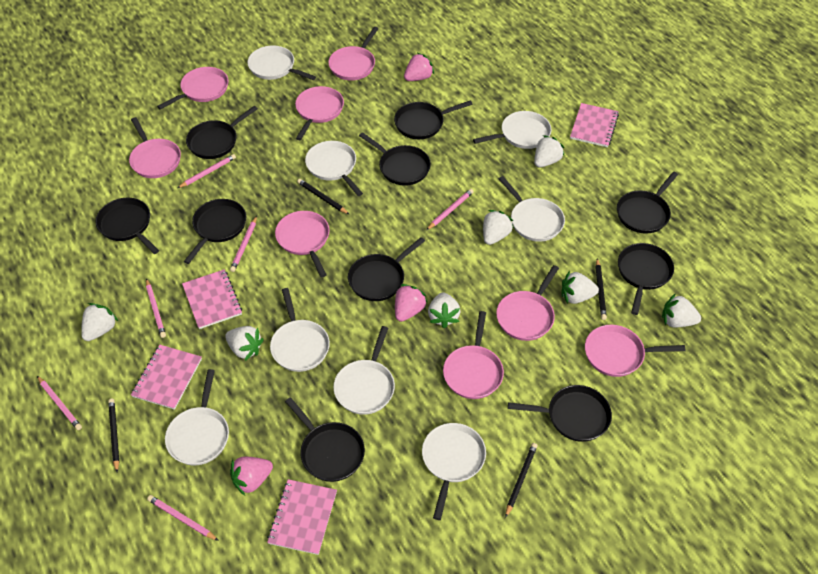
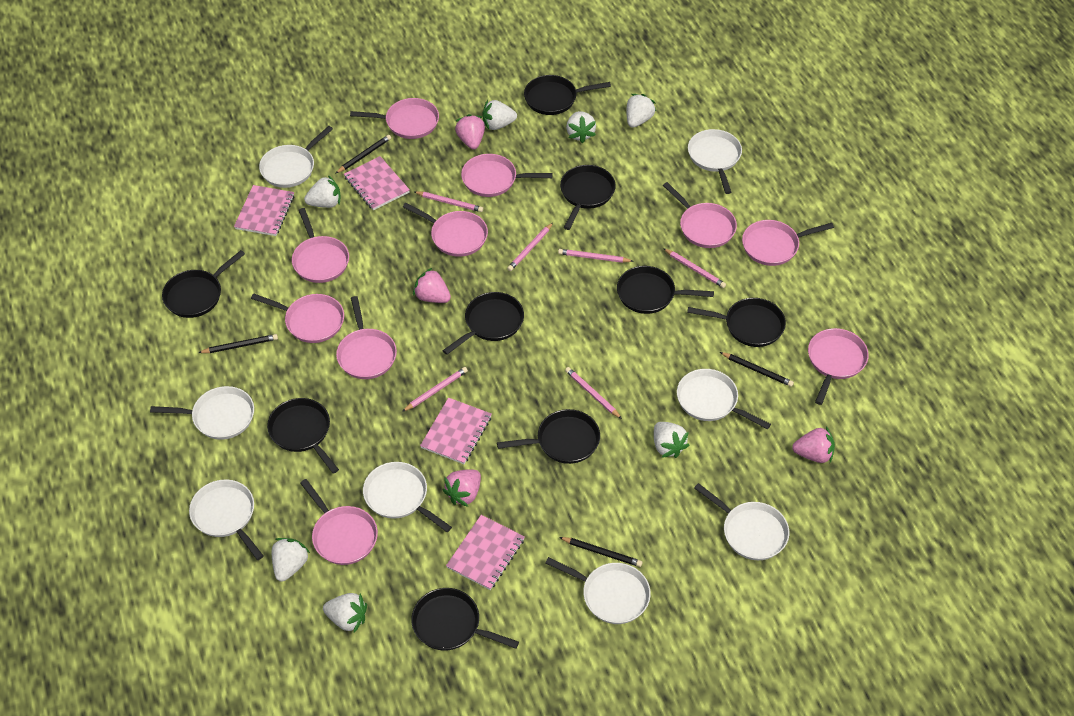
black pan: [96,198,159,254] [184,199,246,264] [186,106,258,159] [285,397,365,482] [348,237,425,301] [359,132,431,186] [394,100,473,139] [508,385,612,442] [617,171,678,234] [618,243,674,315] = 10 -> [162,250,245,318] [267,398,339,474] [411,588,519,651] [442,292,524,355] [497,409,600,464] [524,75,611,115] [560,165,616,230] [617,266,714,314] [687,298,786,347] = 9
pink pan: [129,117,181,178] [157,67,228,110] [275,211,330,277] [295,86,344,140] [328,27,378,80] [443,311,504,399] [496,265,559,341] [585,325,686,377] = 8 -> [251,294,344,343] [292,208,349,283] [300,479,378,565] [336,296,397,379] [350,98,439,139] [403,203,488,257] [461,154,553,197] [663,182,737,248] [742,220,834,266] [808,328,869,405] = 10
pink strawberry: [230,456,273,496] [395,284,428,322] [404,53,434,81] = 3 -> [413,268,451,303] [443,469,481,507] [455,114,485,150] [792,427,835,463] = 4

